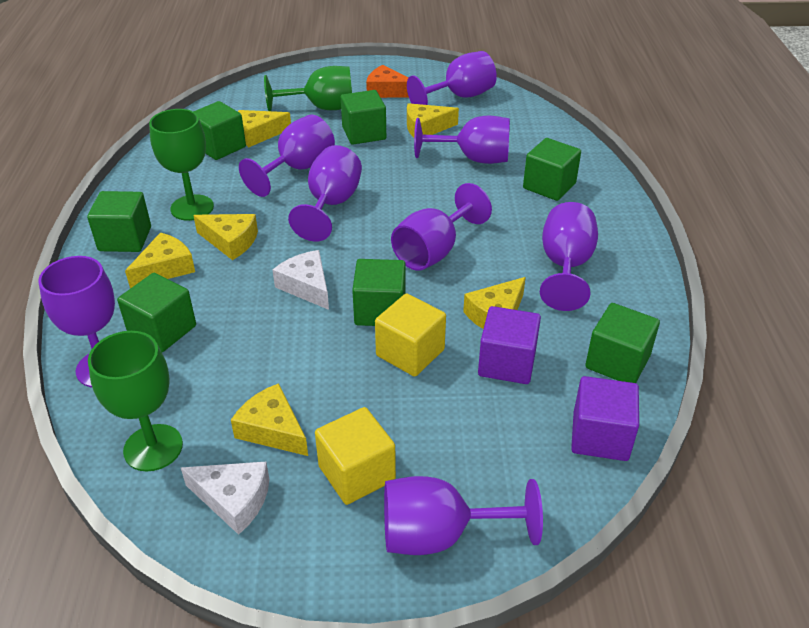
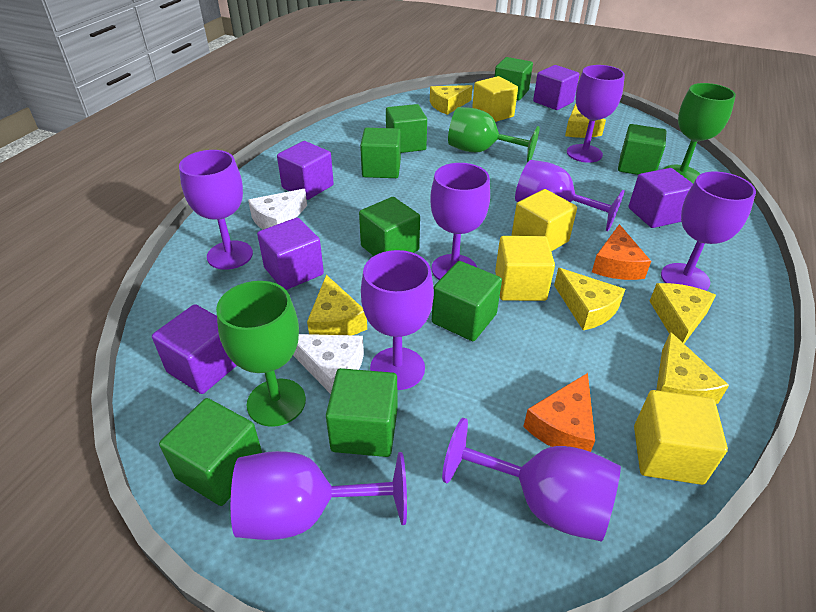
green cube: [87,191,151,252] [117,273,196,352] [193,101,246,160] [341,90,386,145] [352,259,406,326] [523,138,581,201] [585,303,660,383] = 7 -> [159,398,262,506] [326,368,397,457] [359,197,420,256] [360,128,401,178] [386,104,427,153] [432,261,502,341] [494,57,533,100] [618,124,666,175] = 8
orange cheese: [366,65,409,98] = 1 -> [523,373,595,452] [592,224,651,280] = 2
purple cube: [478,306,541,384] [571,376,639,461] = 2 -> [152,304,237,394] [257,217,324,290] [277,141,334,200] [533,65,580,110] [628,168,693,228] = 5
yellow cube: [315,407,396,505] [375,293,446,377] = 2 -> [472,76,518,122] [495,236,555,301] [511,189,577,251] [634,390,728,485] = 4

